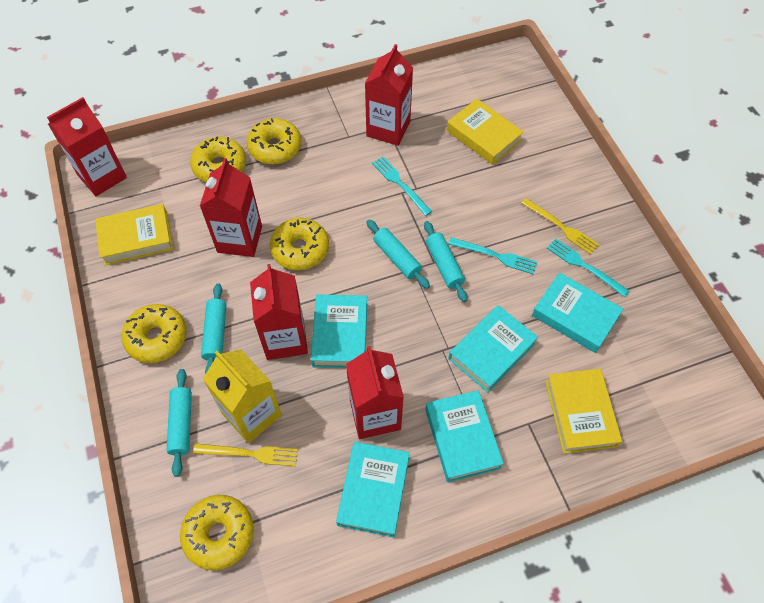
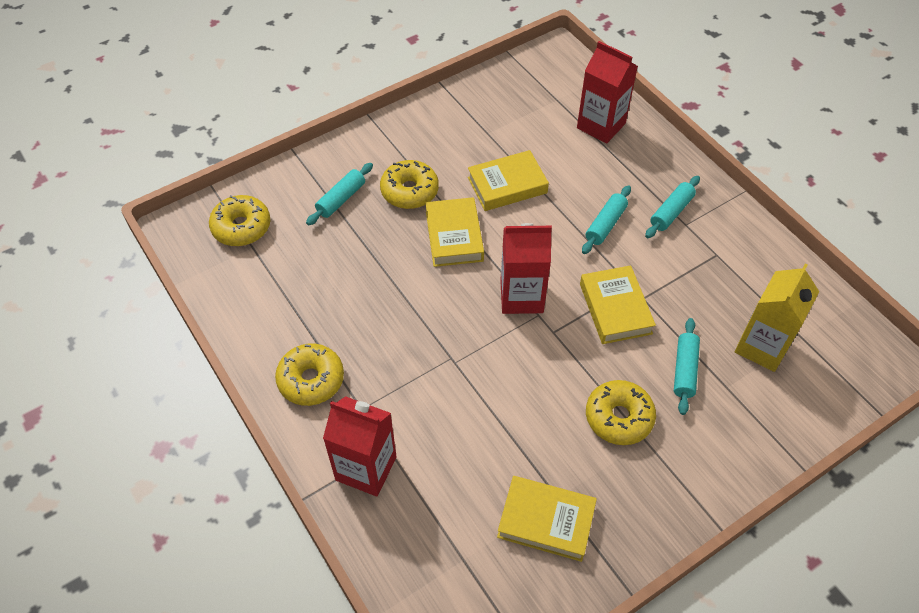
red carton: [47,97,127,196] [200,158,262,257] [250,264,308,360] [346,346,404,439] [365,44,413,146] = 5 -> [323,396,397,497] [500,223,552,314] [577,41,638,144] = 3
turquoise book: [311,294,367,368] [336,442,410,538] [425,390,504,482] [449,305,538,393] [532,273,623,353] = 5 -> none = 0
turquoise fork: [372,156,432,216] [448,237,537,274] [547,239,630,297] = 3 -> none = 0
yellow book: [95,204,173,265] [447,99,524,165] [545,369,622,454] = 3 -> [425,197,484,267] [468,150,549,211] [497,476,597,562] [580,265,656,344] = 4
yellow donut: [122,304,187,363] [180,495,254,570] [190,137,246,182] [247,118,301,165] [270,218,329,271] = 5 -> [209,195,271,246] [275,344,344,406] [380,160,439,209] [586,380,656,445] = 4
yellow fork: [193,443,298,466] [521,198,599,255] = 2 -> none = 0

